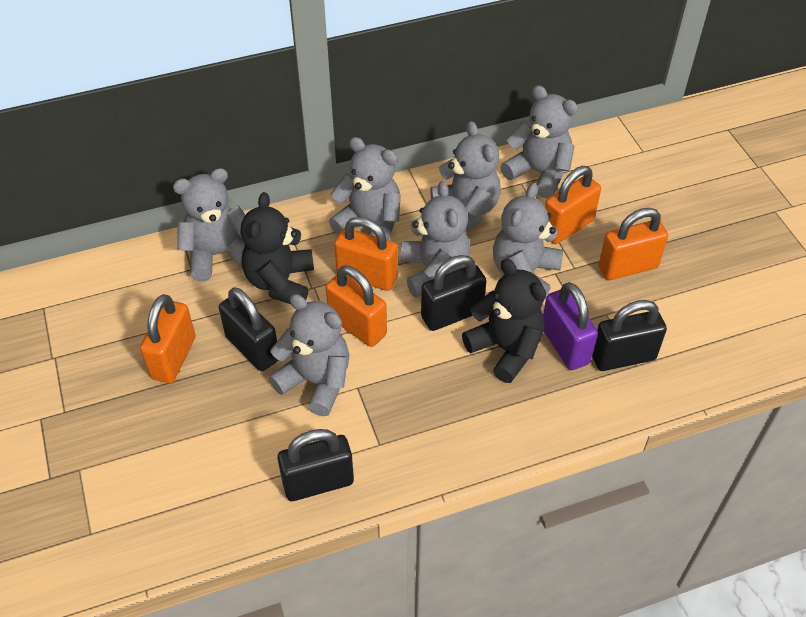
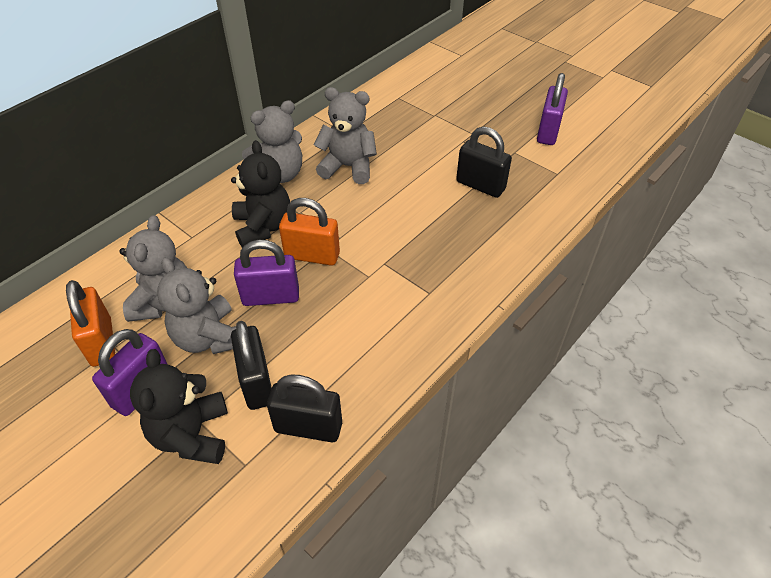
black padlock: [219,287,279,371] [277,429,354,501] [421,255,486,331] [592,300,667,371] = 4 -> [231,321,272,410] [267,374,342,442] [456,126,512,198] = 3
grey teddy bear: [173,168,245,282] [269,294,349,416] [329,137,401,240] [401,181,471,297] [430,121,501,231] [493,183,563,296] [501,85,578,198] = 7 -> [119,215,187,322] [157,257,236,354] [242,100,302,183] [314,87,377,184] = 4
orange padlock: [140,294,196,383] [326,266,387,347] [334,217,398,291] [545,166,601,244] [599,208,668,280] = 5 -> [66,280,115,367] [279,198,340,266] = 2
purple padlock: [543,282,598,370] = 1 -> [92,329,167,416] [234,240,299,306] [537,73,568,145] = 3

